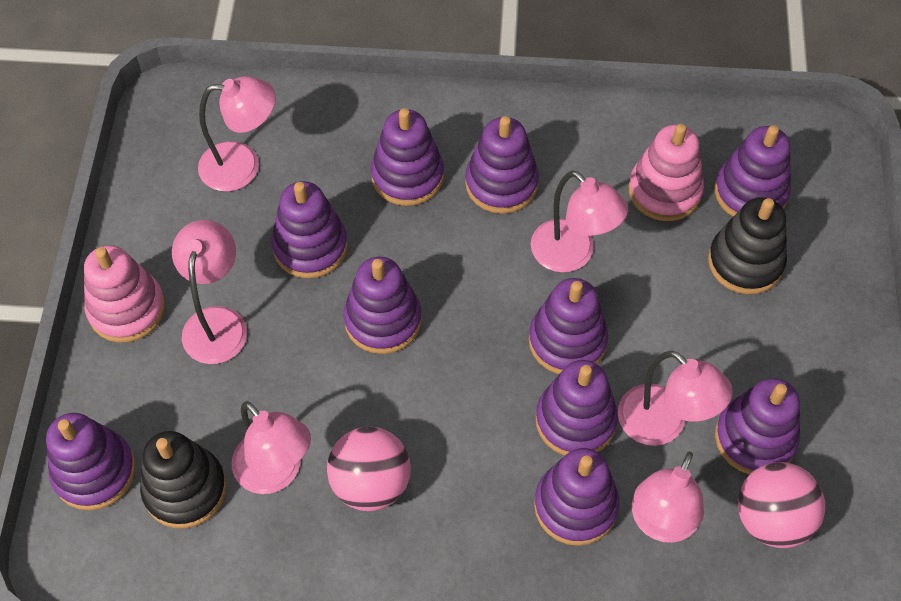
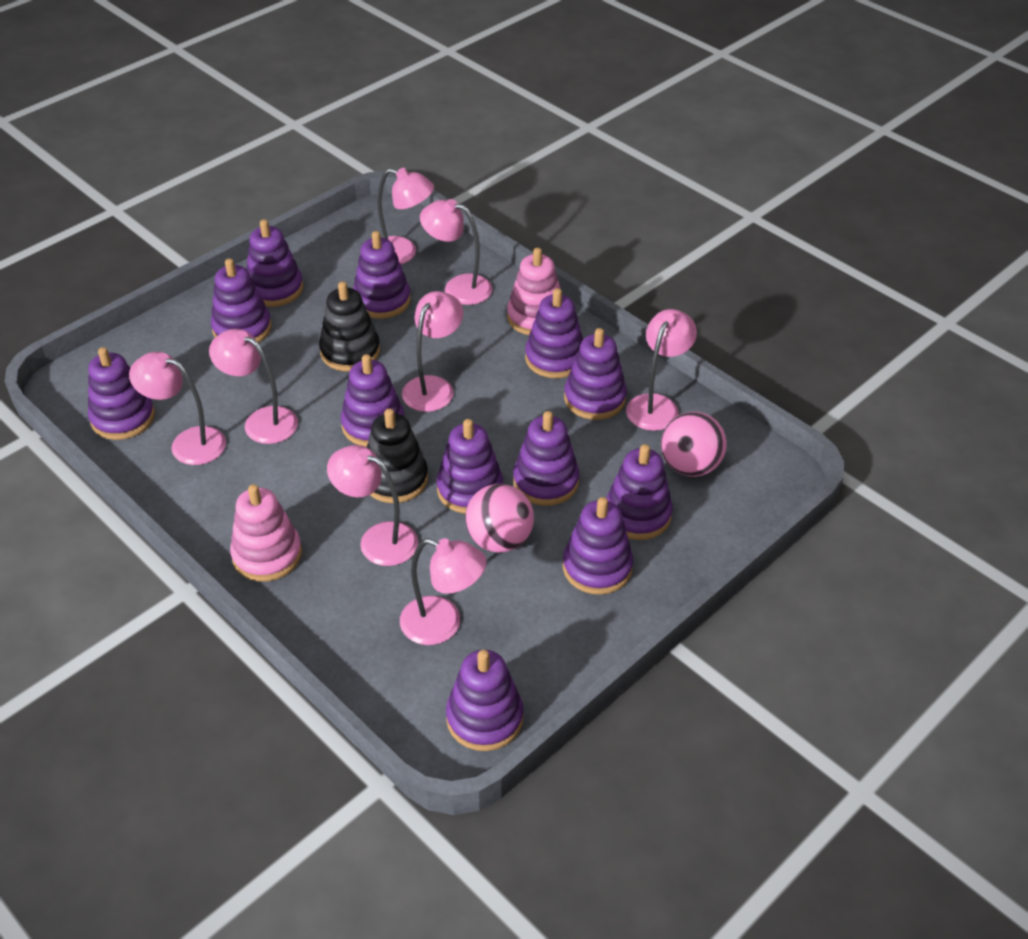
pink lamp: [172,220,247,364] [198,76,276,192] [232,401,311,494] [531,170,628,273] [618,350,733,446] [632,452,704,543] = 6 -> [129,352,226,465] [209,329,298,444] [327,445,418,566] [377,168,434,264] [400,538,487,645] [402,291,463,412] [420,199,492,305] [626,309,697,431] = 8
purple stacking toy: [46,413,136,511] [271,181,348,278] [343,257,422,354] [371,108,444,206] [465,116,539,214] [529,278,608,374] [534,448,619,546] [535,360,618,456] [714,125,791,217] [715,378,800,475] = 10 -> [88,347,155,440] [211,258,272,343] [246,219,304,307] [341,354,404,447] [353,231,411,319] [437,419,503,514] [446,650,524,751] [513,411,579,506] [525,288,583,378] [563,497,633,595] [564,328,627,420] [606,444,673,540] = 12

